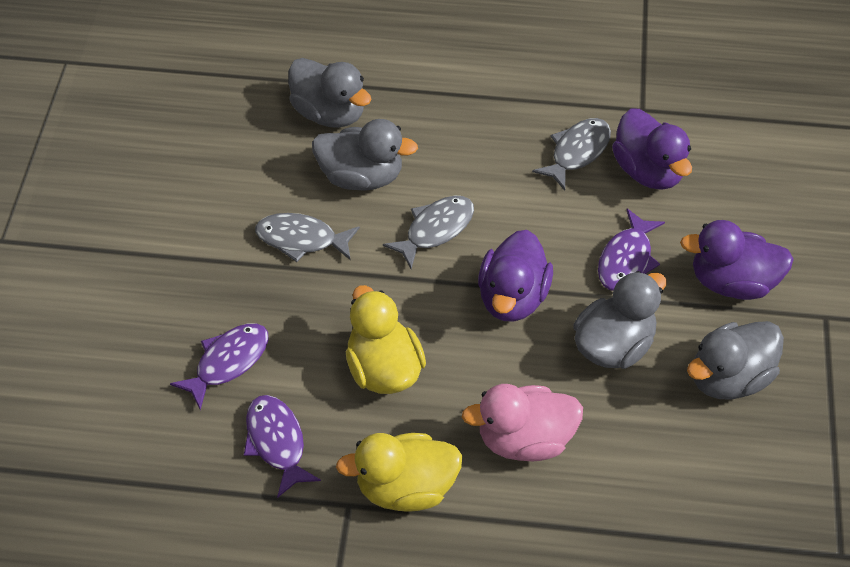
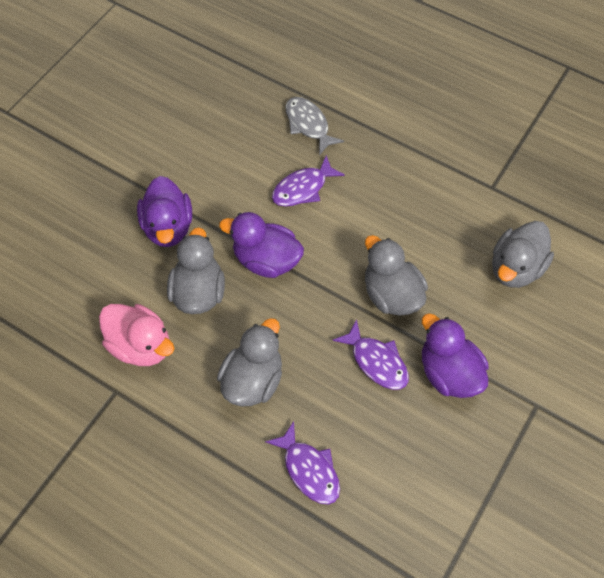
grey fish: [255,213,360,262] [383,196,474,269] [532,118,611,191] = 3 -> [285,97,344,155] = 1
yellow duck: [336,433,462,512] [346,285,426,394] = 2 -> none = 0

